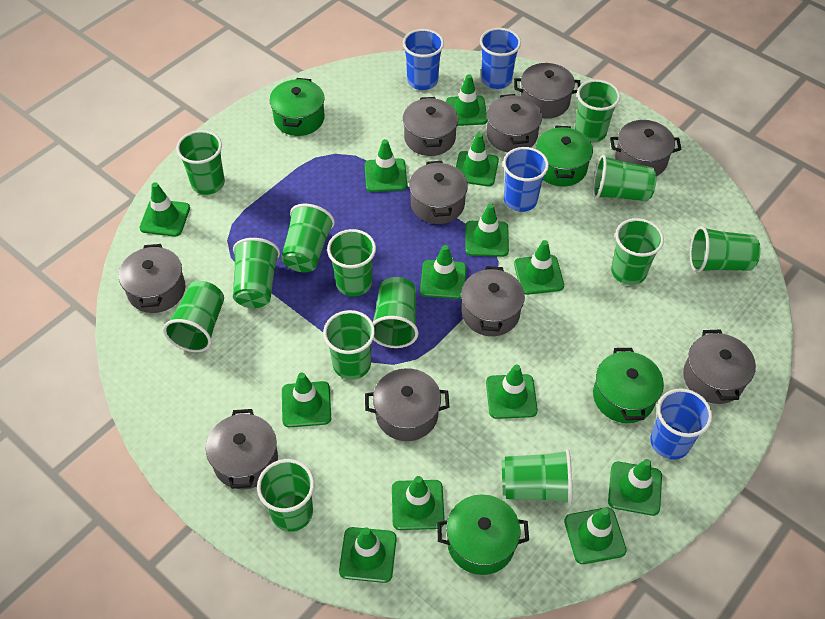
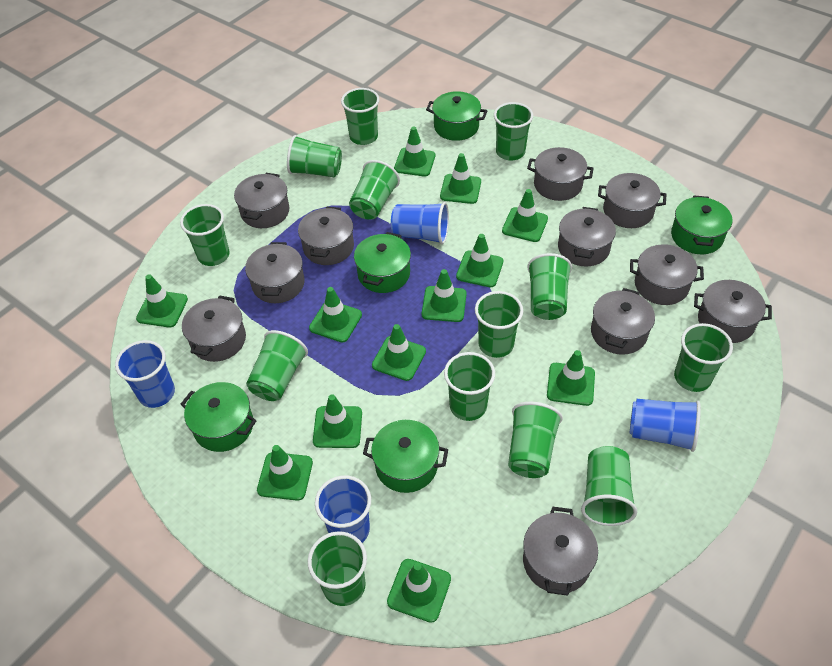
green pot: [269,78,325,136] [437,494,529,575] [536,126,593,187] [593,348,664,423] = 4 -> [181,382,257,452] [354,232,411,293] [363,420,448,493] [426,91,487,141] [671,196,732,254] = 5
green traffic cone: [139,182,190,237] [282,372,331,428] [339,527,397,583] [365,139,407,192] [392,476,445,530] [420,245,466,299] [446,74,488,126] [456,133,499,186] [465,204,509,257] [486,364,538,419] [514,240,564,295] [564,507,627,564] [608,459,662,516] = 13 -> [136,274,188,328] [257,445,313,501] [309,287,362,342] [313,394,362,448] [372,324,426,381] [387,559,451,623] [394,127,435,176] [422,269,467,322] [440,153,481,204] [456,234,503,287] [502,189,548,242] [547,350,595,406] = 12
grey pot: [119,244,186,313] [206,409,278,489] [365,368,449,441] [403,97,458,156] [409,161,468,224] [461,266,525,336] [486,94,542,152] [514,63,581,119] [610,120,682,176] [683,329,756,404] = 10 -> [182,295,246,362] [234,173,289,228] [245,242,305,303] [298,206,354,265] [523,507,598,596] [527,147,594,201] [558,207,616,266] [591,288,655,355] [598,173,666,228] [630,244,704,305] [694,280,772,343] = 11

